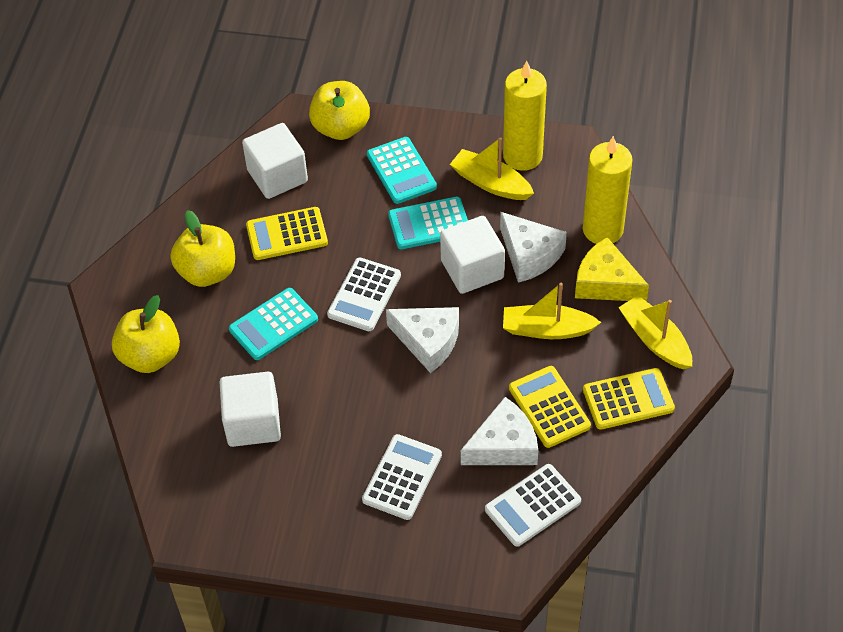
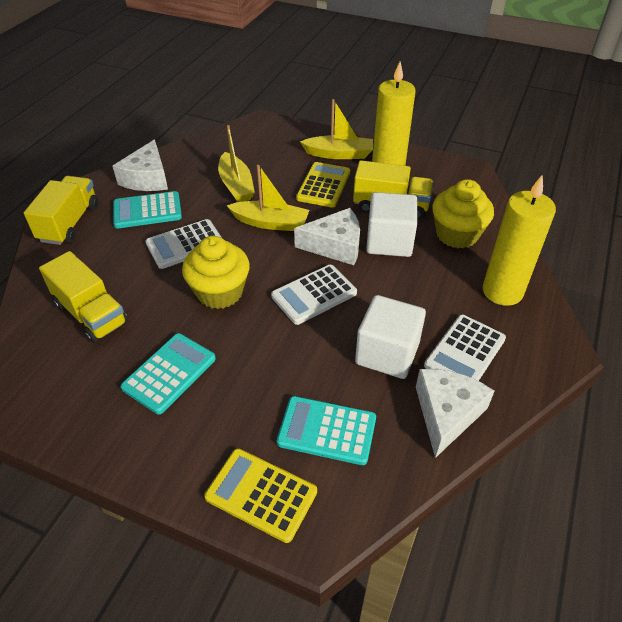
white cube: [220,372,281,447] [242,123,308,199] [440,216,505,294] = 3 -> [355,295,426,379] [366,192,417,257] = 2
yellow apple: [112,295,180,373] [170,210,235,287] [309,81,370,140] = 3 -> none = 0
yellow calculator: [246,207,328,260] [509,366,591,448] [583,368,675,430] = 3 -> [204,448,317,543] [296,162,350,208] = 2
yellow cheese: [575,237,649,302] = 1 -> none = 0
yellow cupcake: none = 0 -> [182,236,250,309] [432,179,494,249] = 2
yellow truck: none = 0 -> [24,176,99,245] [39,251,128,343] [353,160,433,219] = 3

